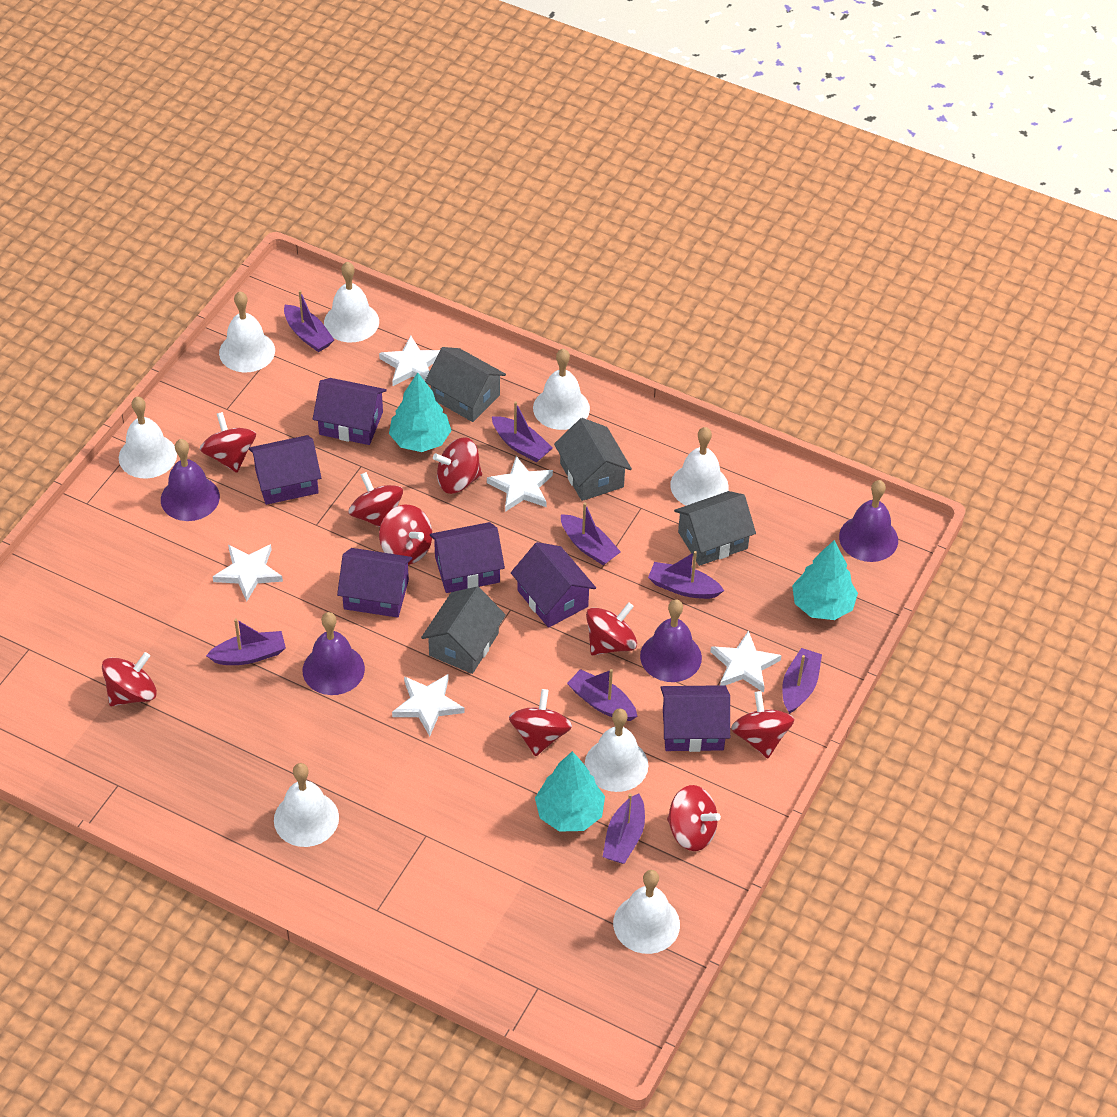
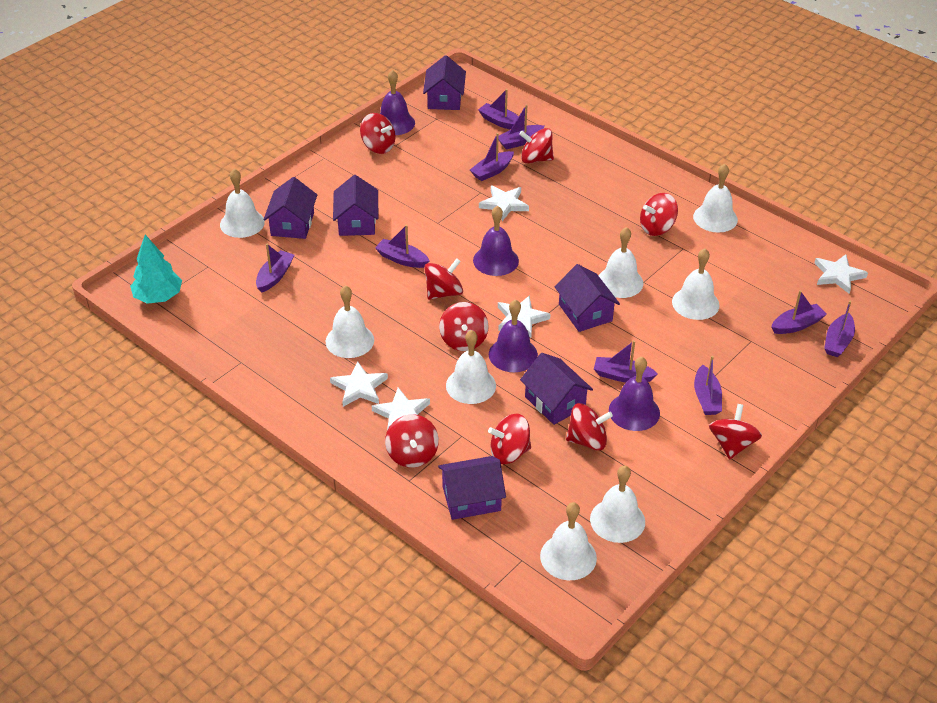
grey house: [421,586,506,674] [425,347,506,422] [554,418,632,501] [674,491,756,566] = 4 -> none = 0
purple boat: [206,618,286,665] [284,290,334,352] [492,402,553,462] [561,502,621,565] [567,669,638,721] [603,793,645,864] [648,551,724,599] [782,648,822,714] = 8 -> [256,244,294,293] [375,225,430,268] [470,133,514,181] [478,89,519,130] [498,104,545,150] [594,340,658,383] [694,356,722,415] [771,290,827,334] [824,301,855,357] = 9
turquoise tree: [389,373,452,452] [535,751,605,832] [792,540,858,620] = 3 -> [130,235,182,304] = 1

